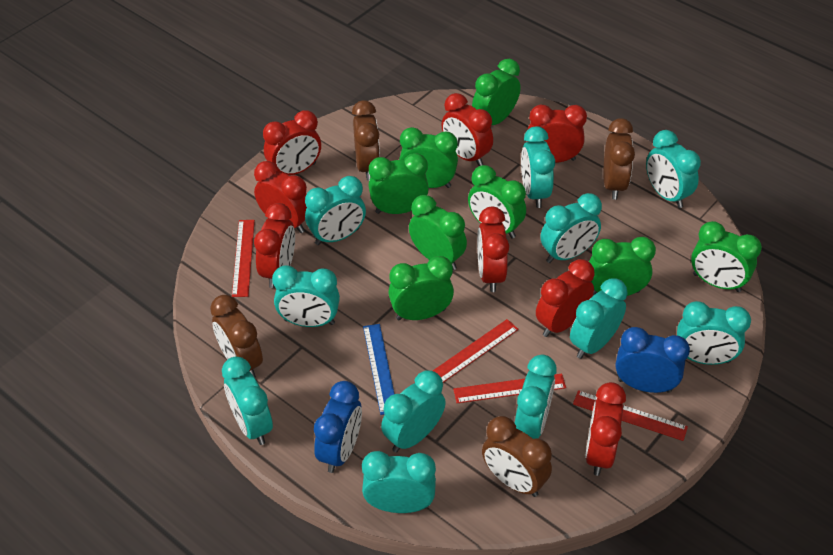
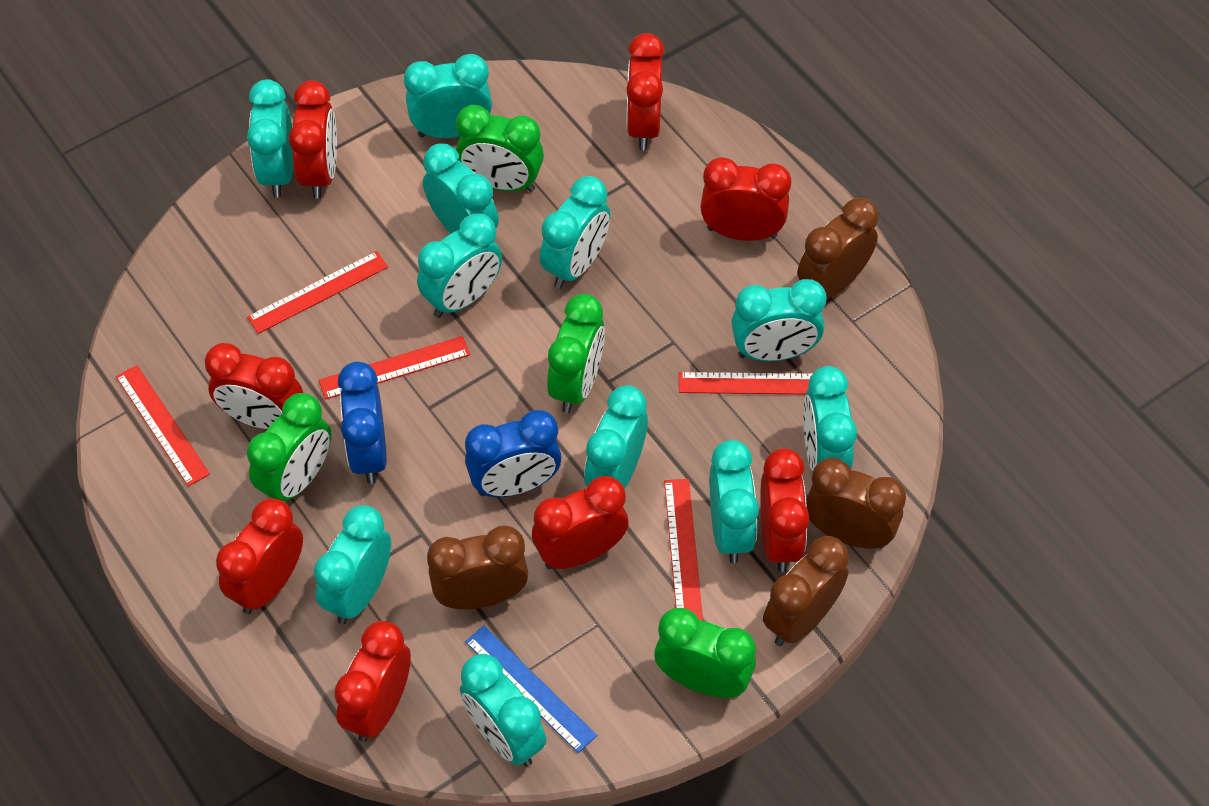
green clock: [368,153,429,214] [388,256,454,320] [399,127,458,188] [409,195,467,270] [468,165,526,238] [472,59,521,125] [589,237,656,296] [691,221,762,292] = 8 -> [247,393,331,501] [456,105,544,192] [547,294,605,413] [654,608,756,698] = 4
red ruler: [232,220,255,297] [433,319,519,383] [453,373,566,403] [573,390,688,441] = 4 -> [116,365,210,486] [247,251,388,334] [319,336,470,400] [664,479,703,621] [679,372,813,394] = 5

